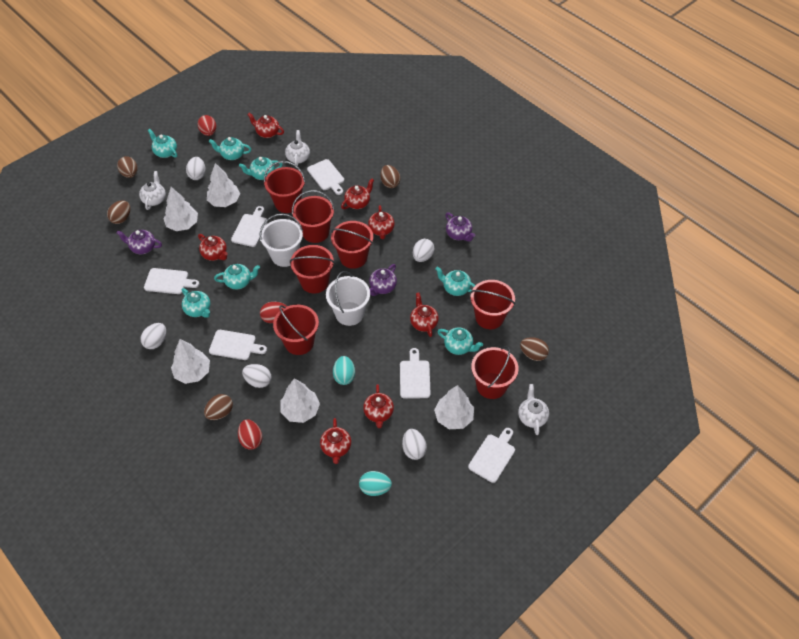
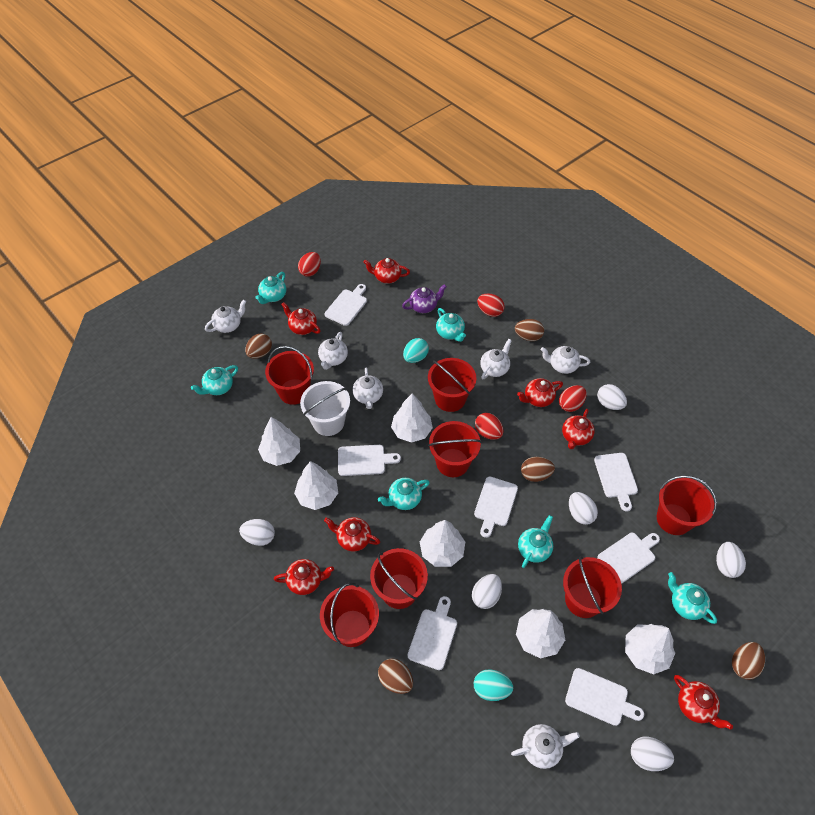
purple teapot: [117,230,162,254] [369,264,397,296] [445,212,475,242] = 3 -> [402,284,447,313] = 1
red egg: [198,115,216,136] [238,419,262,450] [260,302,287,323] = 3 -> [298,252,321,277] [475,413,504,440] [477,293,505,317] [559,385,587,412] = 4
turquoise teapot: [148,129,177,158] [182,288,210,318] [209,137,251,160] [214,264,260,289] [239,157,283,180] [435,267,475,296] [437,328,483,355] = 7 -> [191,365,238,395] [256,272,286,304] [378,478,430,510] [436,308,466,342] [518,515,553,568] [668,572,717,624] = 6
white bucket: [259,214,303,267] [326,271,370,326] = 2 -> [300,381,350,436] = 1
white cutting board: [144,268,199,294] [209,330,267,360] [231,206,268,247] [307,159,344,195] [400,348,431,399] [468,428,515,483] = 6 -> [324,284,367,326] [338,445,401,476] [407,596,457,670] [474,476,518,538] [565,668,644,726] [594,453,638,512] [597,533,660,584] = 7
white egg: [140,323,166,349] [186,157,206,180] [242,364,271,388] [402,429,427,460] [413,239,434,262] = 5 -> [239,519,275,546] [472,574,502,609] [569,492,598,525] [597,384,627,410] [631,737,674,771] [716,542,746,578] = 6
white teapot: [139,171,166,210] [285,130,310,166] [518,384,549,435] = 3 -> [205,300,246,333] [318,332,348,370] [353,367,383,409] [480,339,512,379] [511,724,580,769] [541,346,590,374] = 6
white tree: [163,187,198,231] [171,339,210,384] [207,163,240,207] [280,378,320,423] [434,385,474,429] = 5 -> [258,417,300,466] [294,461,338,510] [391,393,433,443] [420,520,465,567] [516,609,565,658] [625,624,675,674] = 6

